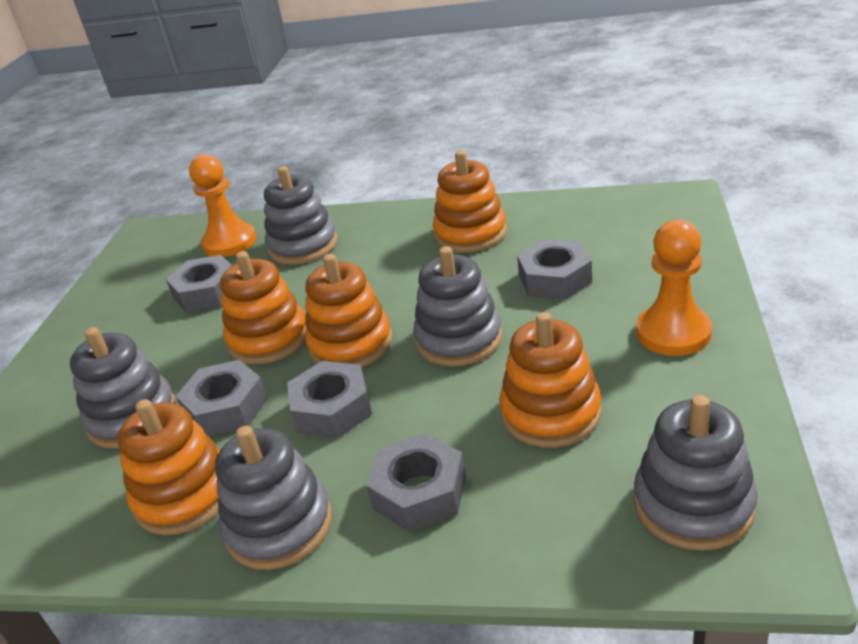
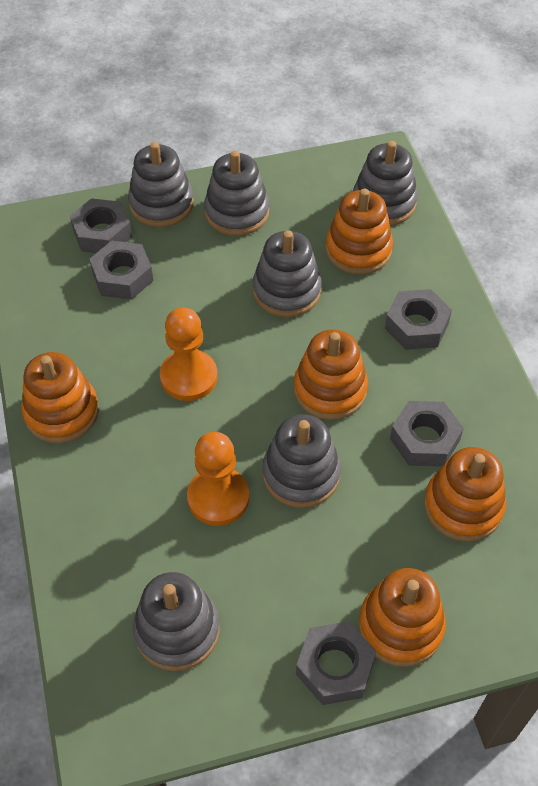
grey stacking toy: [70,327,176,448] [215,426,332,570] [264,166,338,264] [413,246,502,366] [634,395,757,551] = 5 -> [128,142,194,227] [133,572,220,671] [204,151,269,236] [253,230,322,317] [263,414,341,508] [353,141,418,226] = 6

